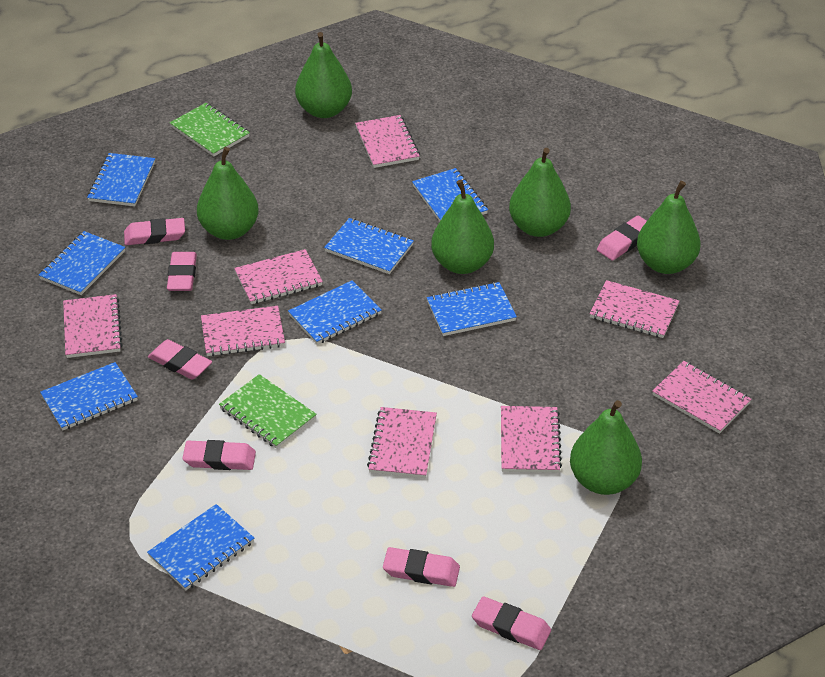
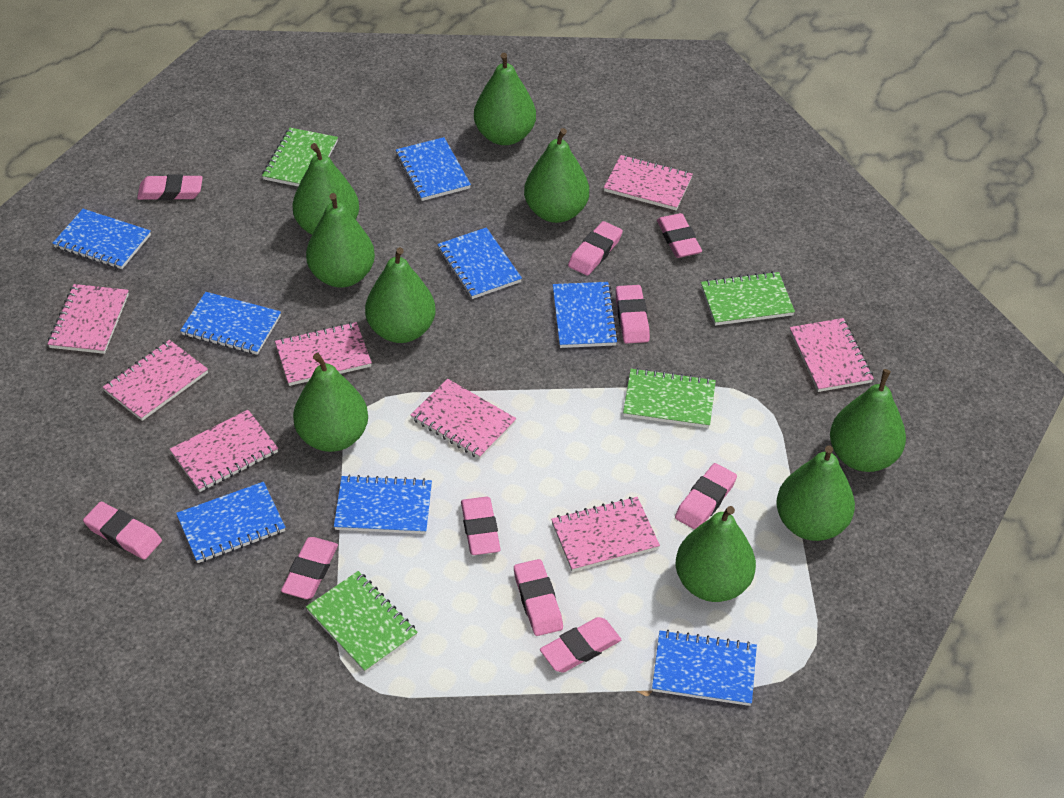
green notebook: [170,103,250,156] [219,374,317,449] = 2 -> [262,128,338,186] [306,571,418,673] [623,368,716,428] [701,271,795,325] = 4
green pear: [197,147,259,240] [295,32,352,118] [431,180,494,274] [509,148,571,237] [570,400,642,495] [637,181,701,274] = 6 -> [292,143,359,235] [293,353,368,452] [306,193,375,288] [365,247,435,343] [474,53,536,145] [524,128,589,223] [676,506,756,602] [776,445,855,541] [830,369,906,472] = 9
pink eraser: [124,218,185,245] [148,339,212,380] [167,252,197,291] [183,440,256,470] [383,547,460,587] [472,596,551,650] [597,216,647,261] = 7 -> [83,502,162,560] [137,174,203,200] [281,537,338,599] [461,497,501,555] [514,559,563,636] [540,617,621,673] [568,221,623,276] [616,285,650,344] [657,213,702,258] [675,463,737,530] = 10

